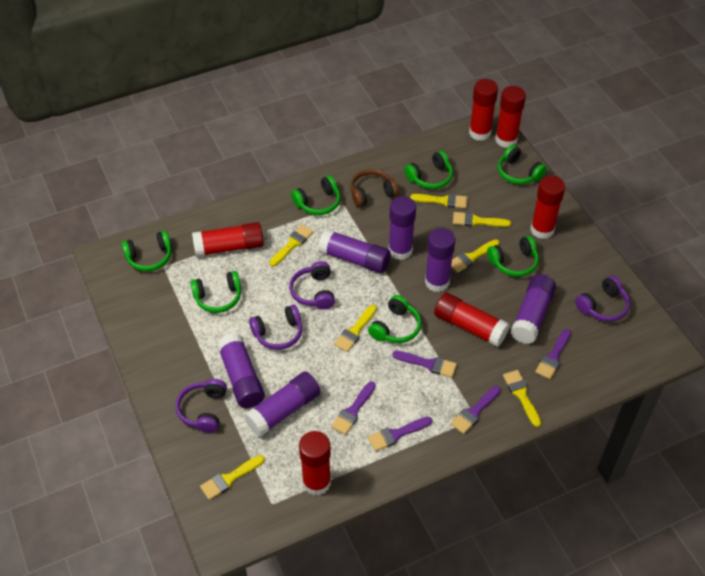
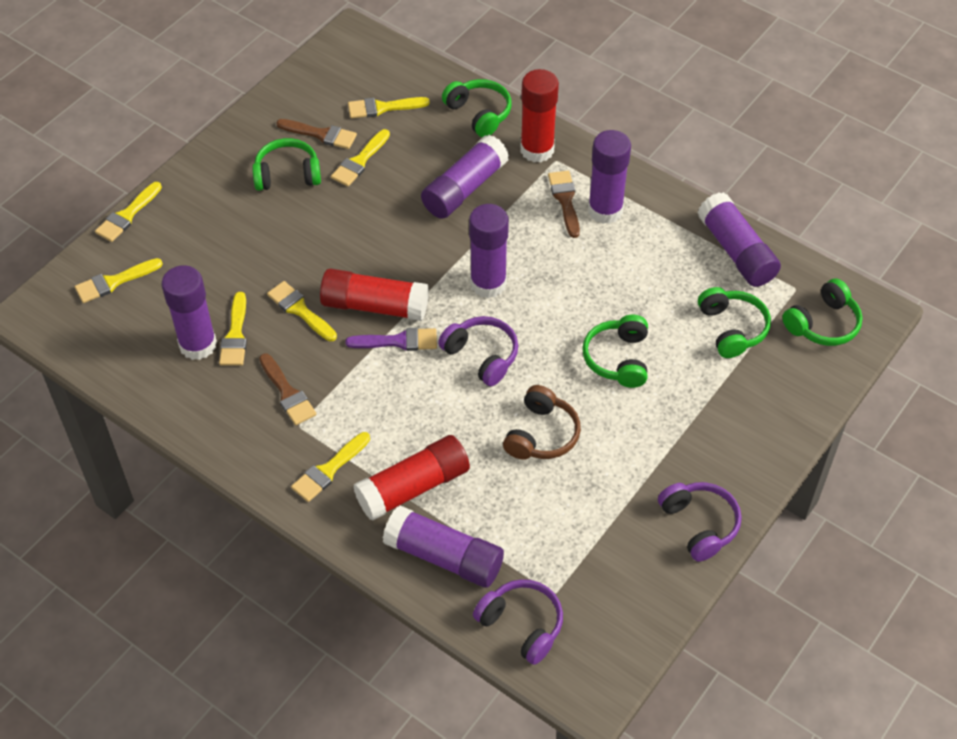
brown brush: none = 0 -> [259,353,316,425] [276,119,357,149] [548,171,580,238] = 3
green headphones: [122,230,171,271] [190,271,241,313] [291,175,341,215] [368,295,422,343] [404,151,453,189] [487,236,539,277] [498,145,547,184] = 7 -> [252,138,321,191] [442,79,512,137] [582,315,648,388] [698,287,771,358] [782,278,863,346] = 5
purple brush: [331,381,376,435] [368,417,432,451] [393,351,457,378] [451,386,501,434] [535,329,571,379] = 5 -> [345,328,437,351] = 1
purple headphones: [175,379,227,433] [249,305,302,350] [289,261,335,309] [575,276,630,322] = 4 -> [438,316,518,386] [473,579,563,665] [658,482,742,562] = 3
red glue stick: [192,222,264,257] [299,431,331,496] [434,293,510,347] [469,79,498,141] [495,86,526,148] [530,176,565,239] = 6 -> [320,268,429,321] [353,435,470,521] [520,69,559,163] = 3

